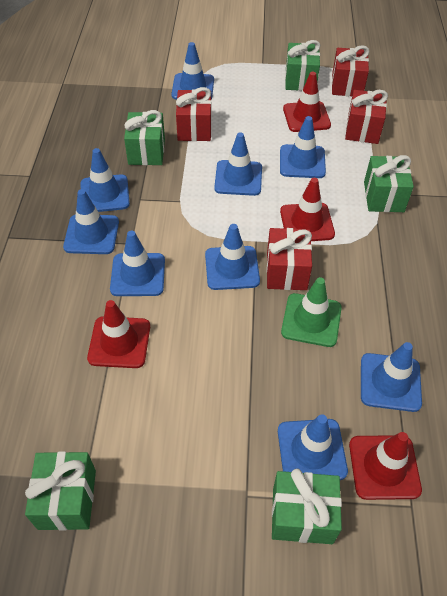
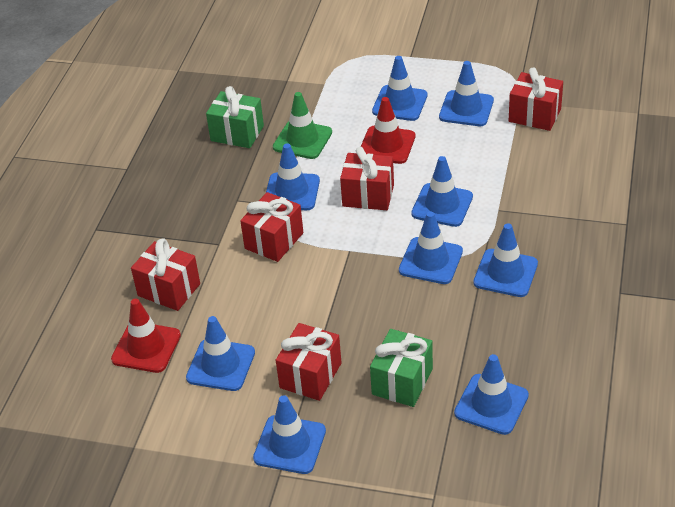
green gift: [25,451,96,531] [124,110,165,165] [272,469,342,544] [285,40,320,91] [364,155,414,212] = 5 -> [206,86,264,148] [370,329,433,407] = 2
red gift: [176,87,212,141] [267,228,312,290] [332,45,370,96] [345,90,388,144] = 4 -> [131,238,200,311] [240,192,304,262] [276,323,342,401] [340,147,394,210] [509,67,563,131] = 5
red traffic cone: [87,300,150,368] [280,178,335,241] [283,72,331,132] [349,432,422,500] = 4 -> [111,299,181,373] [361,97,415,164] = 2

